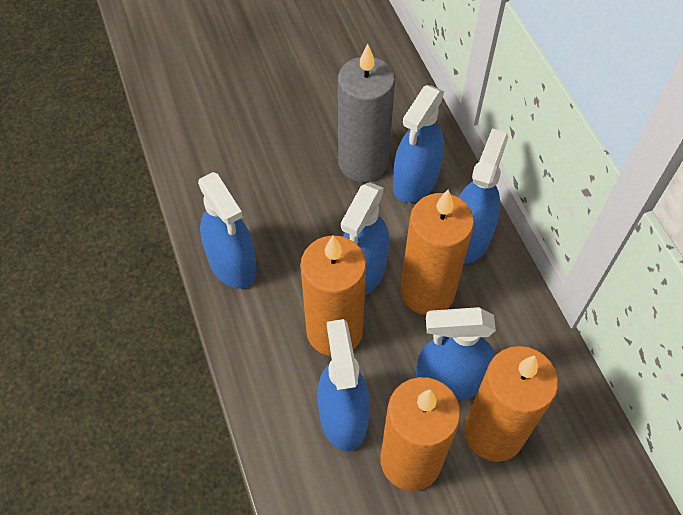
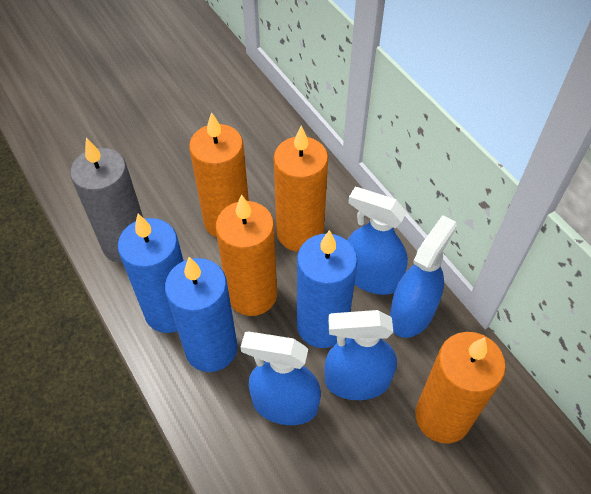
blue candle: none = 0 -> [118,214,184,333] [165,257,237,372] [297,230,358,348] = 3
blue spray bottle: [198,172,257,289] [317,319,370,451] [341,182,389,295] [393,85,444,203] [416,307,496,400] [458,128,508,263] = 6 -> [241,331,321,425] [324,310,397,400] [347,187,408,295] [390,215,457,338] = 4

